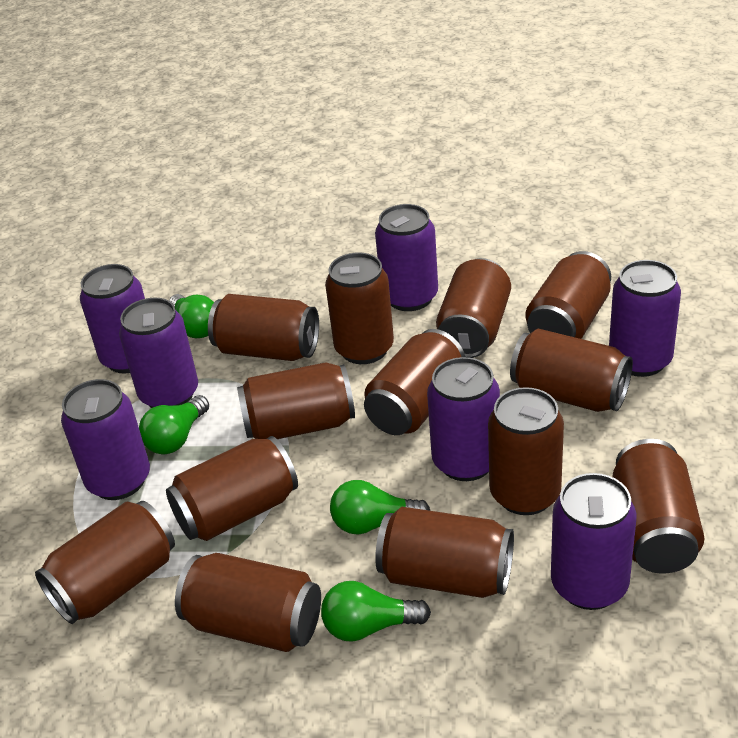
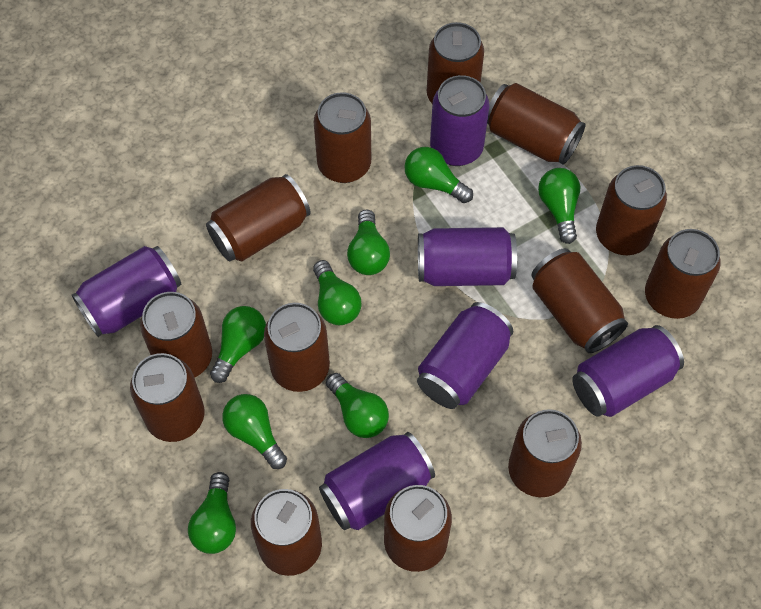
green light bulb: [139,395,209,454] [169,294,214,338] [321,581,431,642] [330,480,430,534] = 4 -> [188,472,236,554] [210,306,266,383] [222,394,287,469] [313,260,361,325] [326,373,389,438] [347,210,390,275] [404,147,473,203] [538,168,580,244] = 8
purple can: [61,379,150,500] [80,264,145,373] [119,298,198,408] [375,204,438,311] [427,357,500,481] [551,473,637,610] [609,260,681,377] = 7 -> [72,246,181,337] [319,432,435,530] [417,302,514,409] [418,227,517,286] [430,75,489,166] [572,325,684,417] = 6

